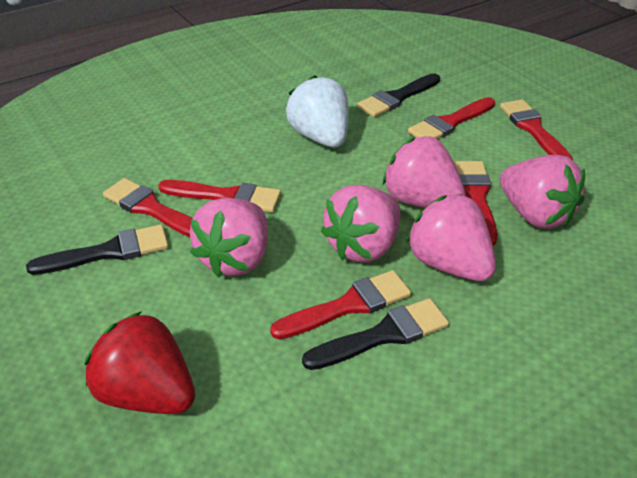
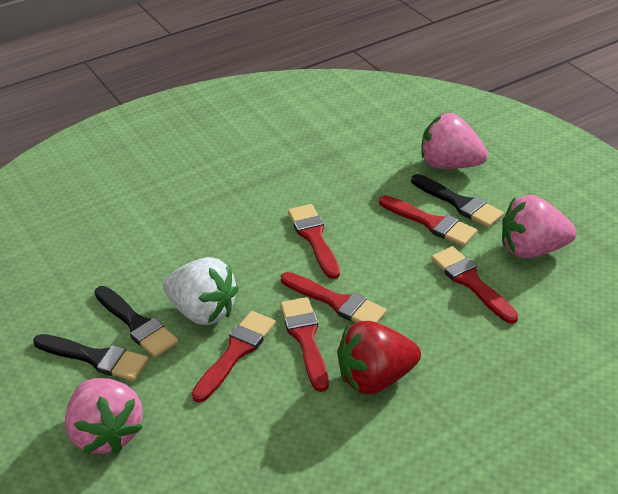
pink strawberry: [190,198,268,278] [321,185,400,262] [383,136,466,208] [406,194,496,281] [500,155,585,228] = 5 -> [65,378,143,454] [421,113,488,169] [502,195,577,259] = 3

